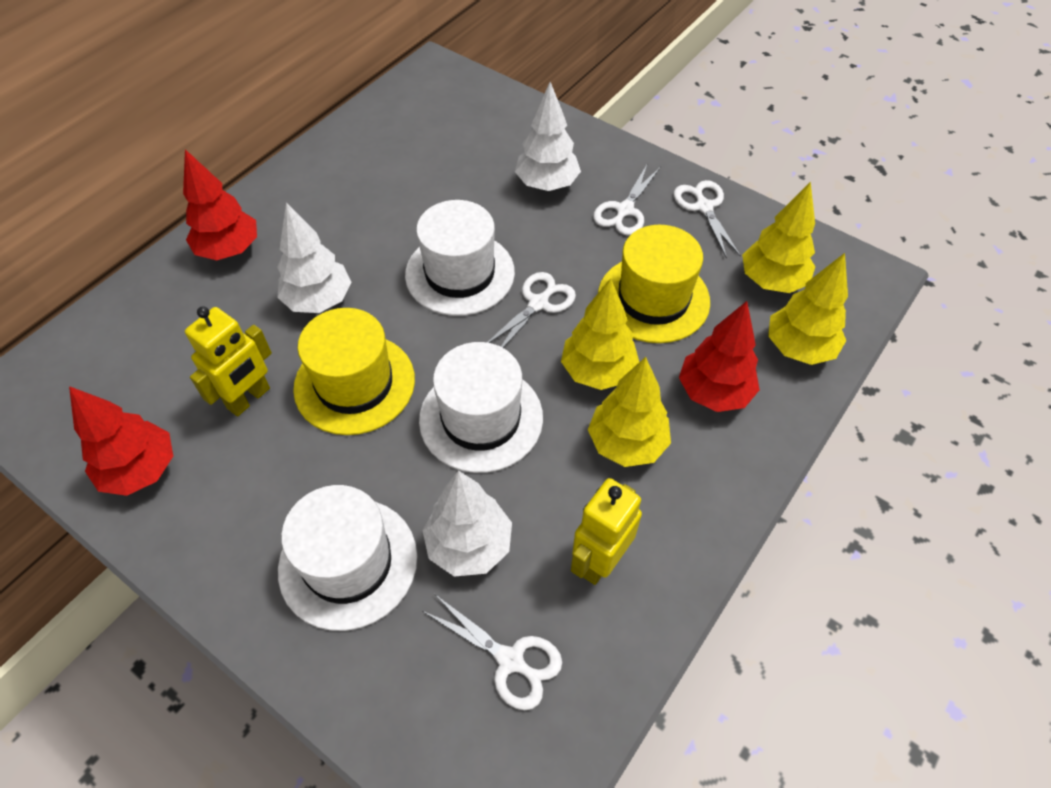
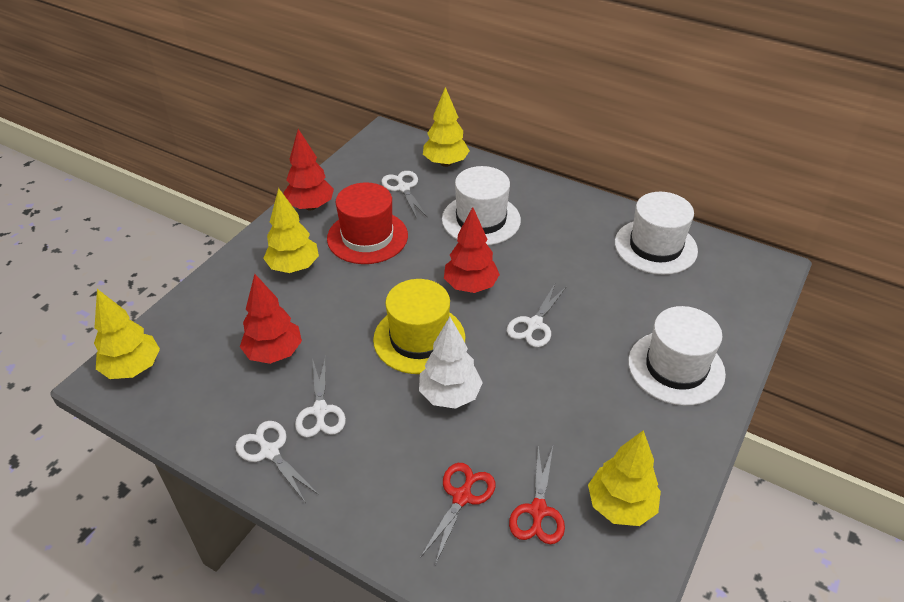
red hat: none = 0 -> [327,182,408,264] = 1
red scissors: none = 0 -> [420,463,495,565] [509,446,565,544] = 2
white tree: [277,202,351,313] [422,470,512,577] [515,82,581,191] = 3 -> [419,317,483,409] = 1
yellow hat: [293,308,415,435] [598,225,710,343] = 2 -> [373,279,465,374] = 1
yellow robot: [185,306,272,416] [571,478,642,585] = 2 -> none = 0

